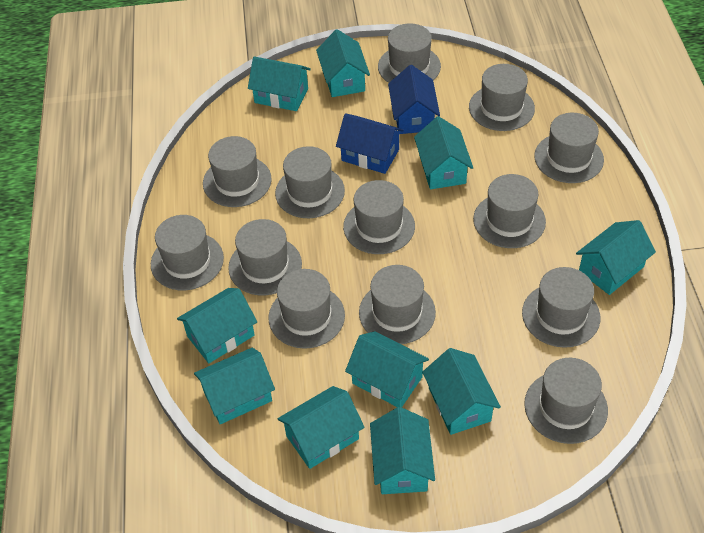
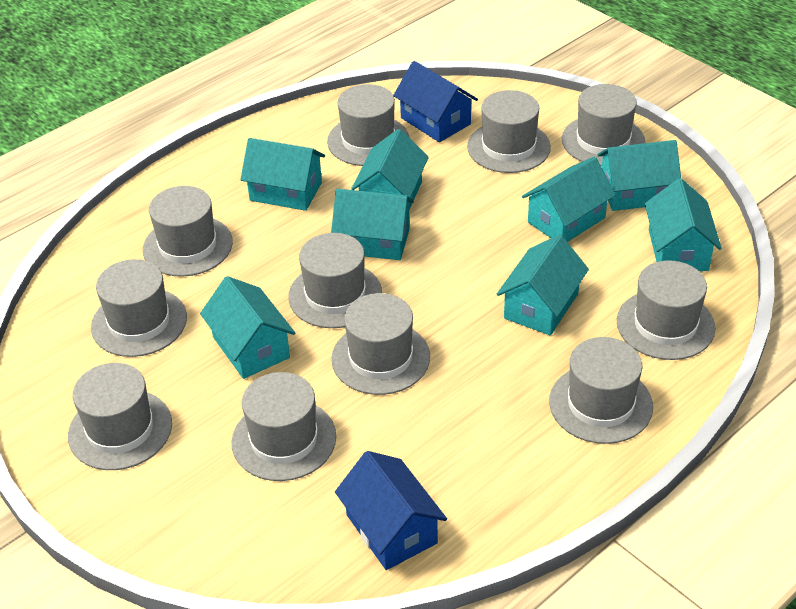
grey hat: [151,215,224,290] [203,136,272,207] [228,219,302,295] [269,269,345,349] [275,146,345,218] [343,180,415,254] [359,265,436,344] [378,23,441,83] [469,64,535,131] [473,174,546,248] [522,267,600,348] [524,358,608,444] [534,113,604,183] = 13 -> [68,363,172,470] [91,259,187,357] [143,186,233,277] [232,372,336,481] [288,233,382,328] [327,84,409,166] [331,293,430,395] [467,90,551,173] [549,337,653,444] [562,84,646,166] [617,260,715,360] = 11
turquoise house: [177,288,257,363] [194,348,275,424] [248,56,311,111] [278,386,365,469] [316,29,370,97] [345,331,429,407] [370,407,435,494] [414,116,473,189] [422,348,501,435] [576,220,656,295] = 10 -> [200,276,295,379] [240,138,325,211] [331,189,414,260] [351,129,429,210] [497,235,589,335] [522,157,616,242] [598,140,681,211] [645,178,722,271] = 8

